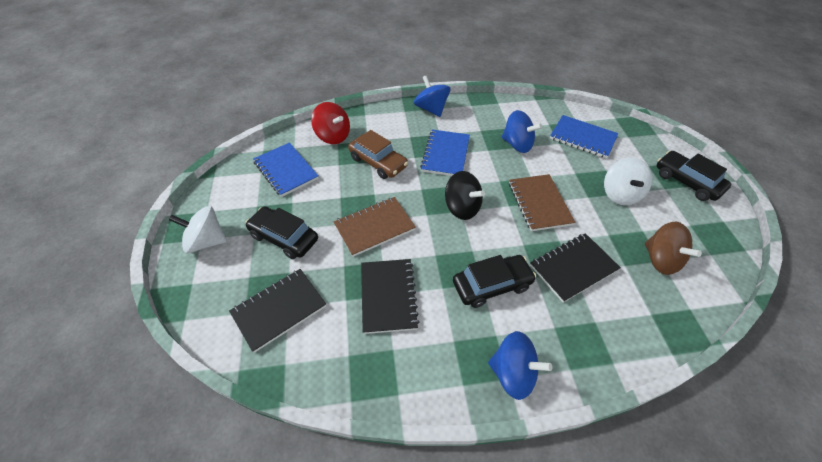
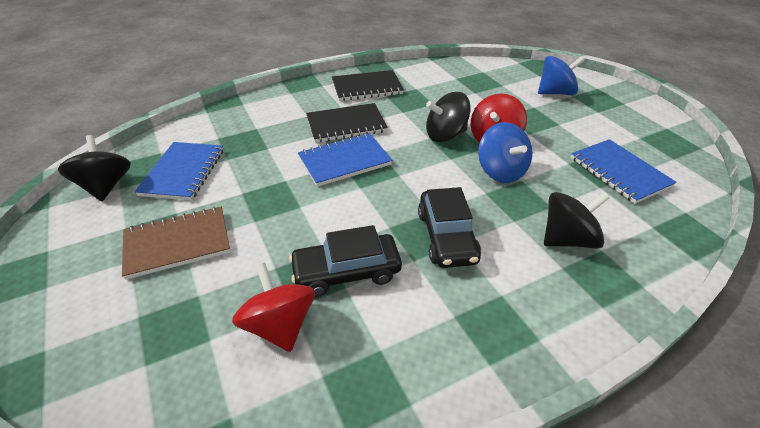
black car: [245,206,318,259] [453,255,536,308] [657,151,731,201] = 3 -> [289,225,402,297] [418,187,481,268] = 2
black notebook: [229,269,326,353] [361,259,419,334] [530,233,621,303] = 3 -> [306,103,388,143] [332,70,404,101] = 2
black spinning top: [445,171,485,220] = 1 -> [58,135,131,201] [426,92,471,142] [544,192,610,249] = 3
blue spinning top: [414,75,451,117] [488,331,552,400] [502,110,542,153] = 3 -> [478,122,532,183] [538,56,585,95] = 2
brown car: [348,130,408,179] = 1 -> none = 0
brown notebook: [333,197,416,257] [509,174,576,231] = 2 -> [122,207,230,280] = 1
brown spinning top: [645,222,702,275] = 1 -> none = 0
red spinning top: [311,102,350,144] = 1 -> [232,263,315,352] [471,94,527,143] = 2
white spinning top: [169,206,227,253] [604,158,652,205] = 2 -> none = 0

